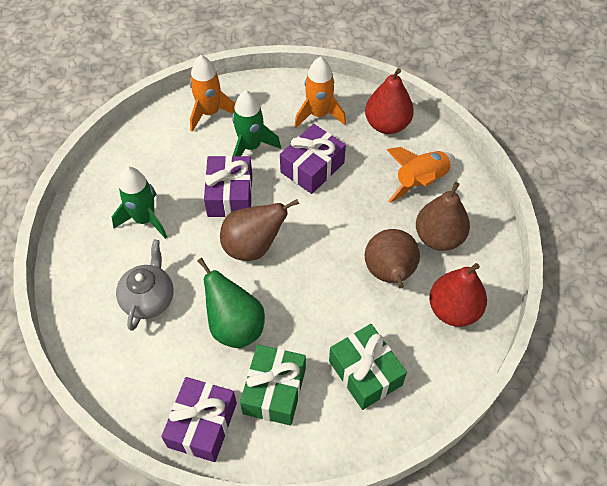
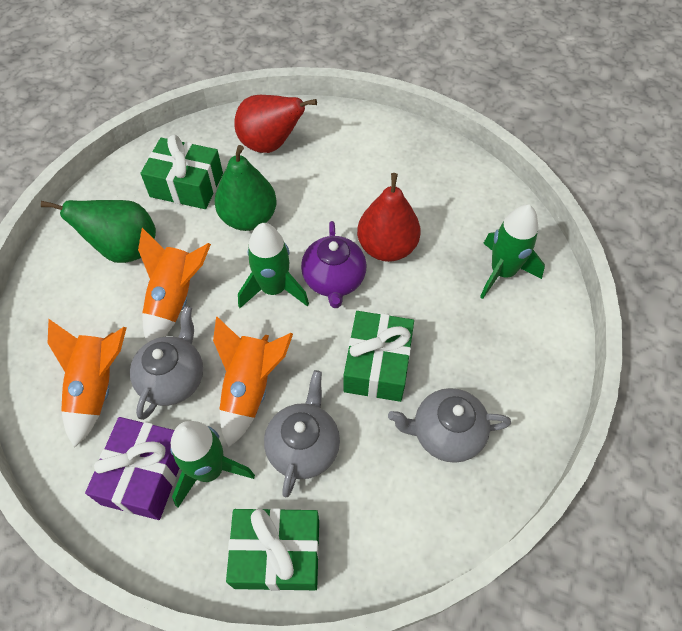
brown pear: [220,199,299,261] [365,229,420,289] [416,182,470,251] = 3 -> none = 0
green gift: [240,344,306,426] [329,324,407,410] = 2 -> [140,135,223,209] [226,508,319,591] [343,311,414,402] = 3
green pear: [198,258,265,348] = 1 -> [41,200,156,263] [214,145,277,231] = 2
green rocket: [112,167,167,239] [232,90,281,156] = 2 -> [171,421,255,508] [238,223,309,308] [480,204,545,299] = 3
grey teapot: [116,240,174,331] = 1 -> [130,306,203,420] [264,370,340,497] [388,388,511,463] = 3
purple gift: [161,377,237,462] [204,155,252,217] [280,124,346,194] = 3 -> [85,417,179,520] = 1
purple teapot: none = 0 -> [301,221,367,308] = 1

